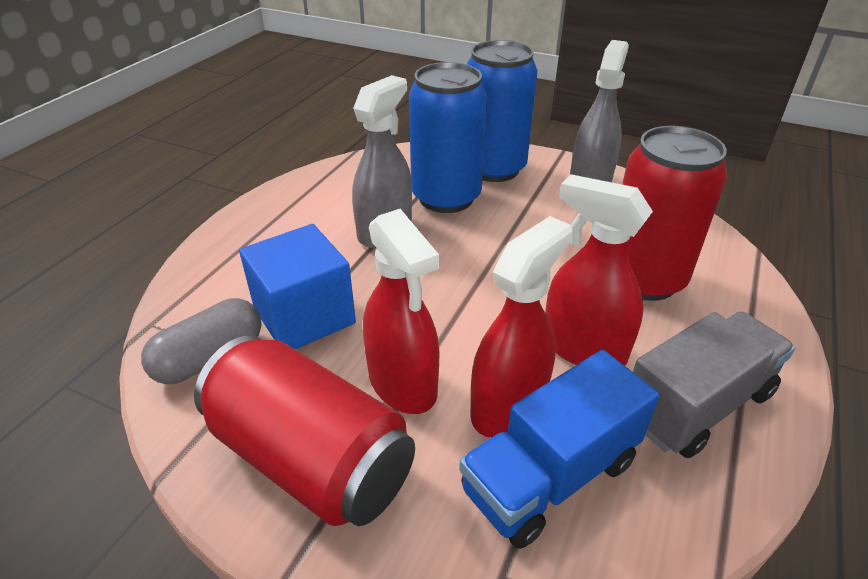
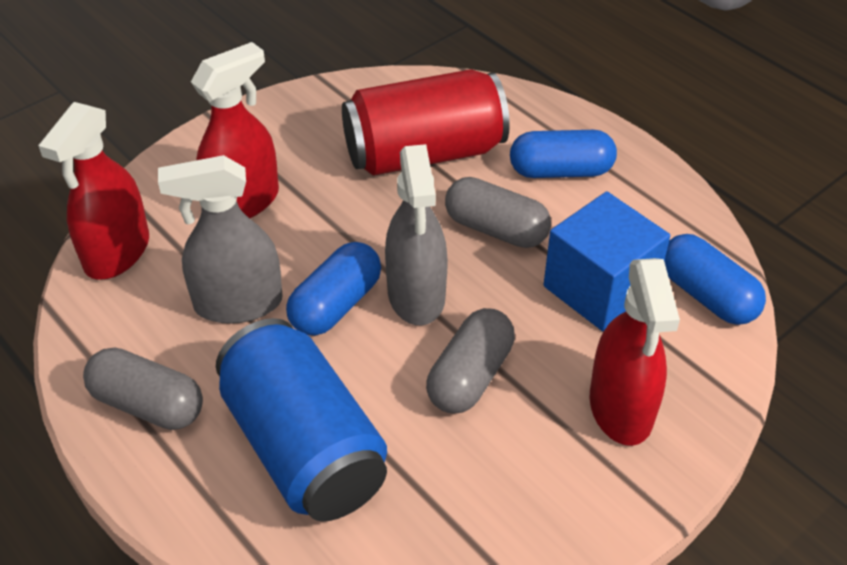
blue can: [409,62,487,213] [467,40,538,182] = 2 -> [216,318,387,522] = 1
blue capsule: none = 0 -> [286,242,381,336] [510,130,617,178] [664,234,766,325] = 3
blue truck: [459,350,659,549] = 1 -> none = 0
grey capsule: [141,298,262,384] = 1 -> [83,348,203,430] [426,308,515,413] [445,177,551,248] = 3
grey truck: [633,312,795,458] = 1 -> none = 0
red can: [194,336,415,526] [622,126,727,301] = 2 -> [342,69,510,176] = 1

